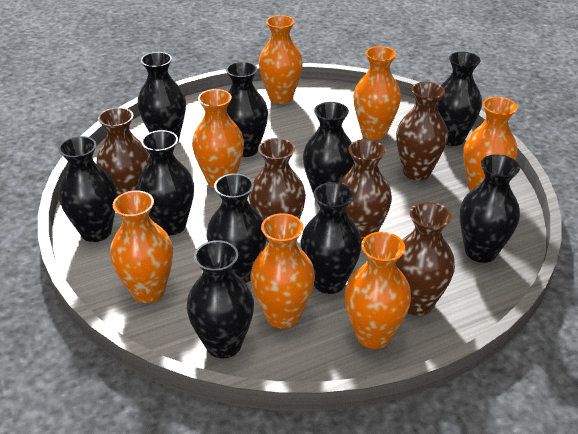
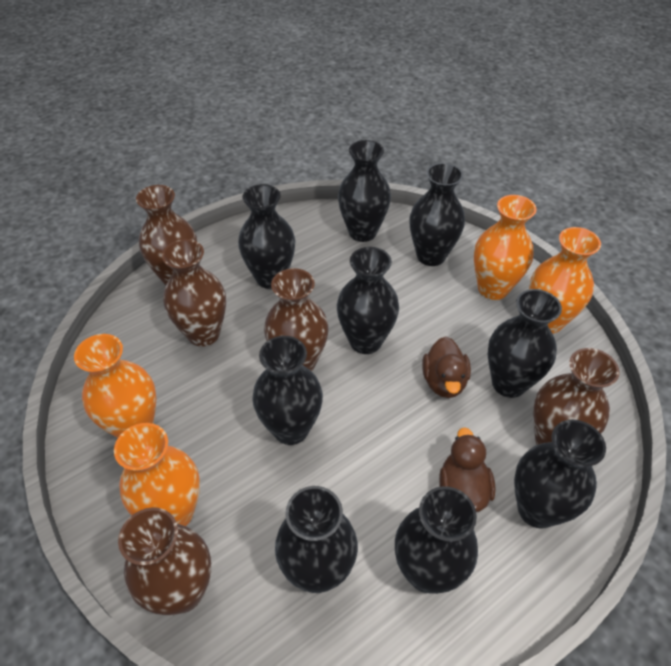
black vase: [58,136,117,242] [138,52,186,142] [138,130,194,235] [187,240,254,358] [207,174,267,283] [226,61,268,157] [301,182,362,294] [303,102,354,193] [437,52,482,146] [460,154,520,263] = 10 -> [238,184,295,289] [252,336,323,445] [275,486,358,593] [337,247,399,354] [338,140,391,242] [395,486,478,594] [409,163,465,266] [488,289,562,398] [514,419,606,529] = 9
brown duck: none = 0 -> [422,336,471,398] [439,427,496,512] = 2
orange vase: [110,191,173,303] [192,89,244,188] [251,213,315,329] [259,15,303,104] [345,232,411,349] [354,46,401,140] [463,97,518,191] = 7 -> [74,334,156,438] [114,423,200,526] [474,195,537,300] [529,227,601,334] = 4

